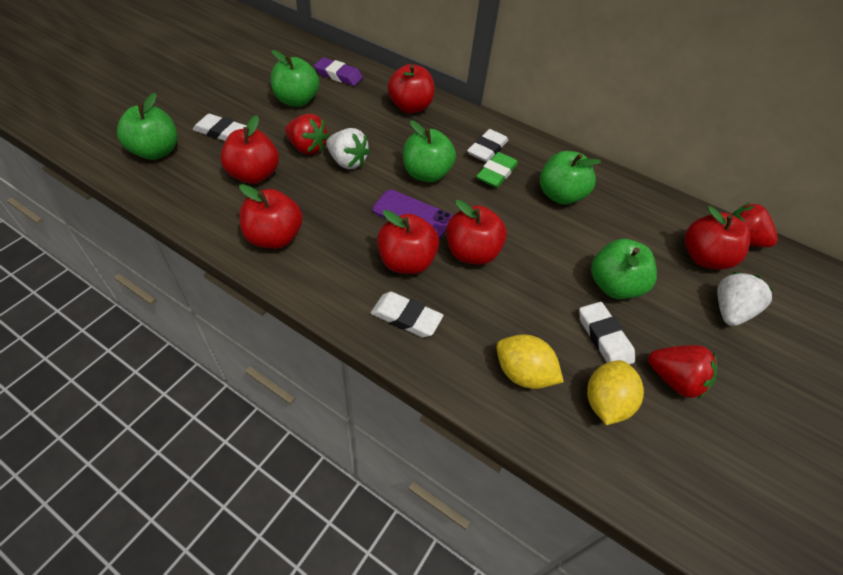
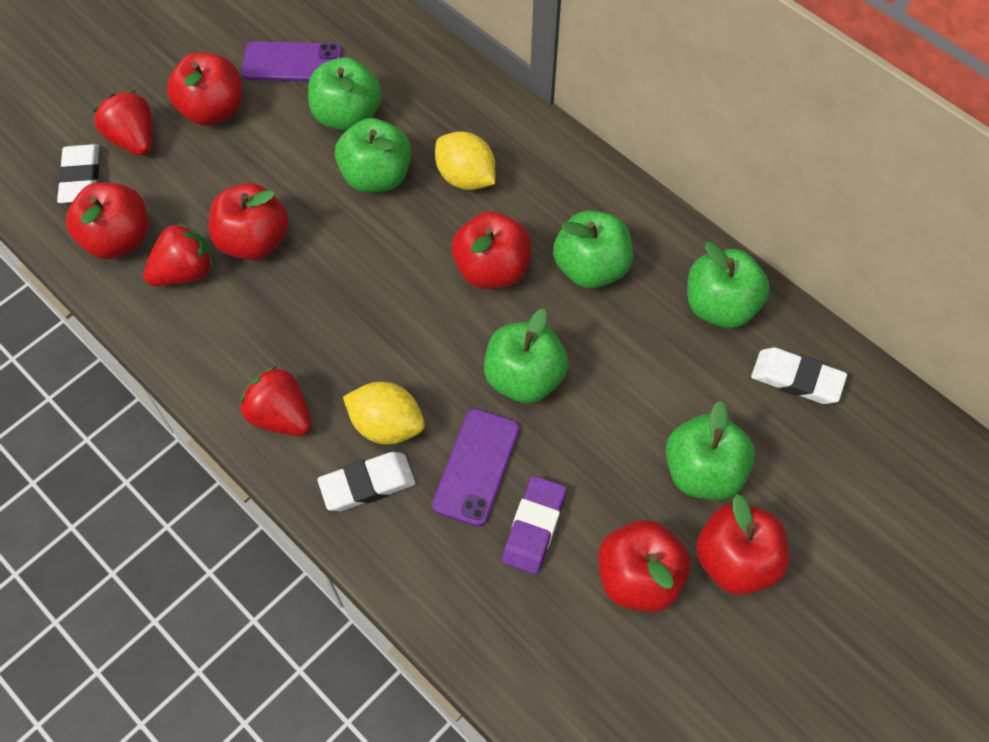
green apple: [117,93,178,160] [271,50,319,107] [403,121,456,182] [540,151,601,205] [591,239,657,299] = 5 -> [308,57,382,131] [335,118,411,193] [484,309,568,403] [553,211,633,289] [665,401,755,500] [687,242,770,328] = 6
green eraser: [476,152,518,188] = 1 -> none = 0
purple phone: [372,189,453,239] = 1 -> [241,41,342,82] [432,408,520,527] = 2
white eraser: [193,114,247,141] [371,292,443,337] [467,129,508,162] [579,302,635,365] = 4 -> [57,144,99,203] [317,452,415,511] [751,347,847,404] = 3
white strawberry: [326,128,370,169] [717,272,773,326] = 2 -> none = 0

